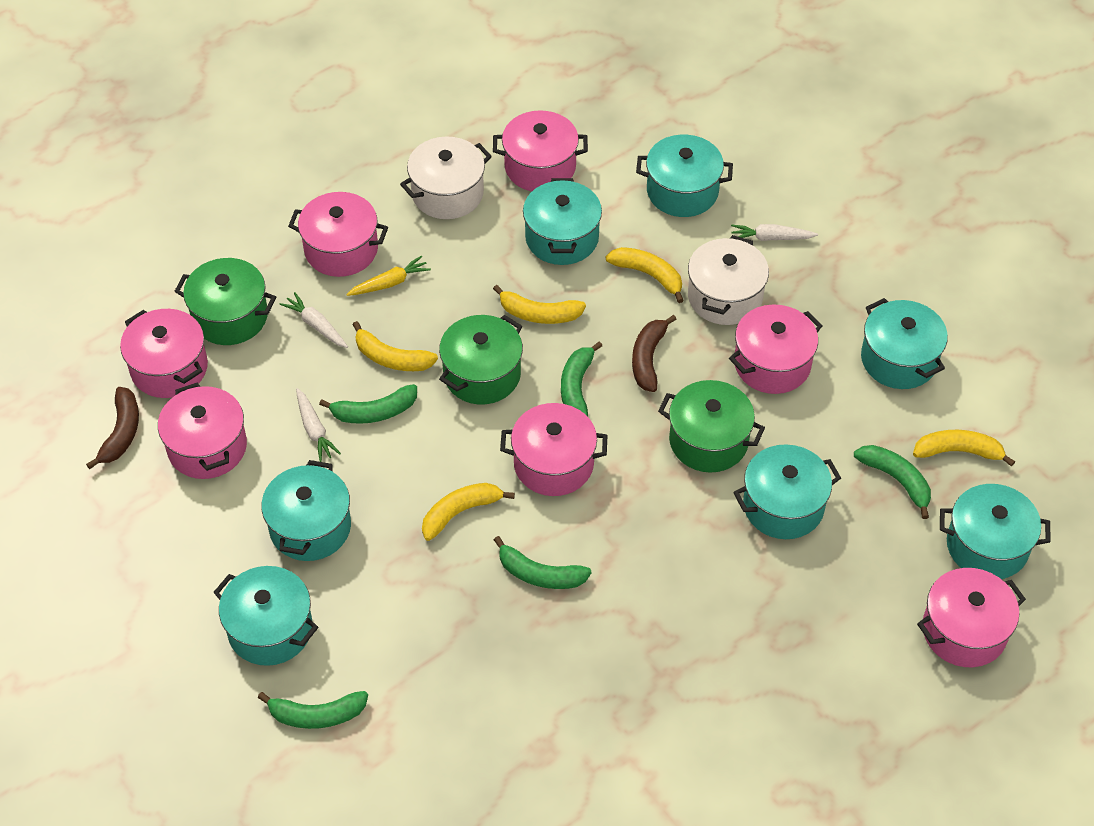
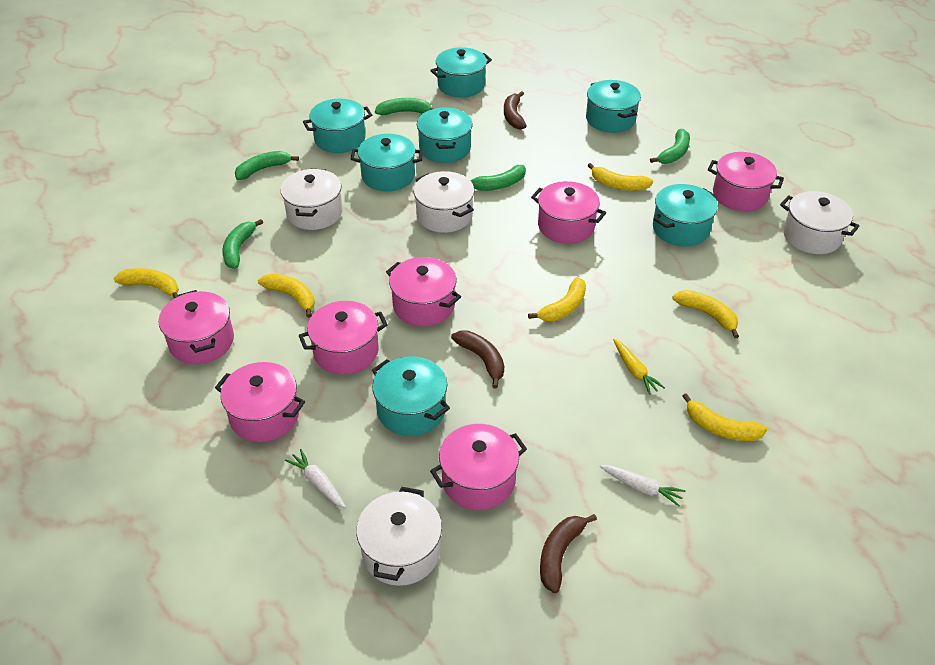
brown banana: [86,387,139,469] [632,315,677,392] = 2 -> [451,330,504,388] [504,91,526,130] [540,514,597,593] = 3
green pot: [174,258,276,345] [439,315,523,404] [658,380,765,472] = 3 -> none = 0
white carrot: [279,292,348,348] [296,388,341,462] [731,224,818,241] = 3 -> [285,449,346,508] [599,465,686,507] = 2
white pot: [400,137,492,219] [688,235,769,325] = 2 -> [280,169,343,230] [356,487,442,586] [414,171,474,233] [780,191,860,254] = 4
yellow banana: [352,321,438,371] [422,483,515,541] [493,285,586,324] [605,247,684,303] [913,430,1015,467] = 5 -> [113,268,179,298] [258,274,314,318] [528,277,586,321] [588,163,653,191] [672,290,739,338] [682,393,767,441] = 6

